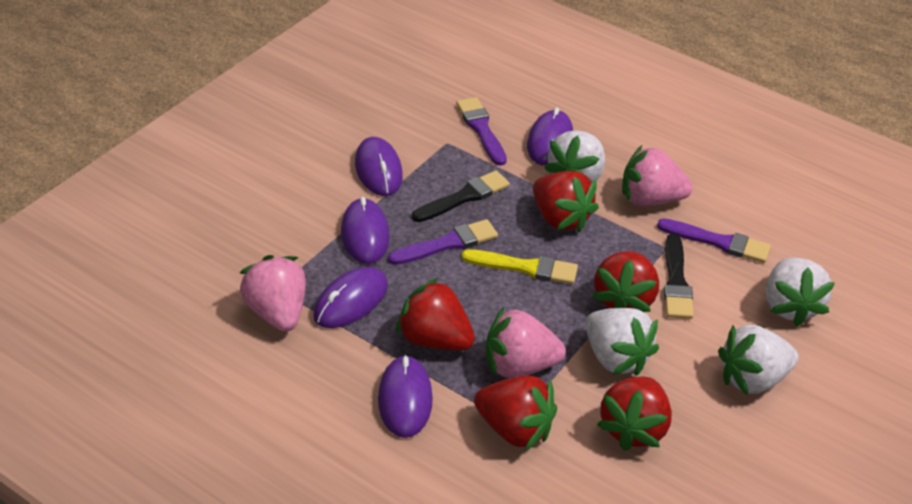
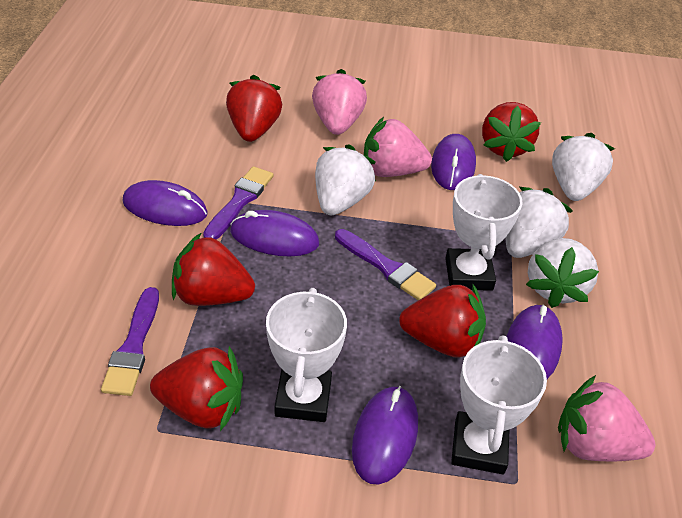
black brush: [412,170,510,222] [664,234,694,319] = 2 -> none = 0
white trophy: none = 0 -> [266,288,347,422] [445,174,523,291] [451,336,547,474] = 3
yellow brush: [461,249,578,284] = 1 -> none = 0

